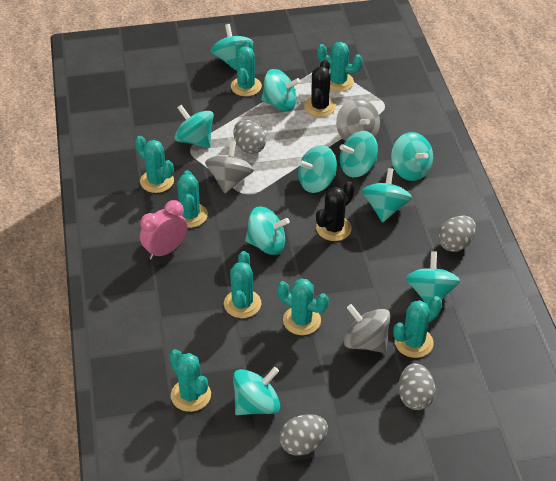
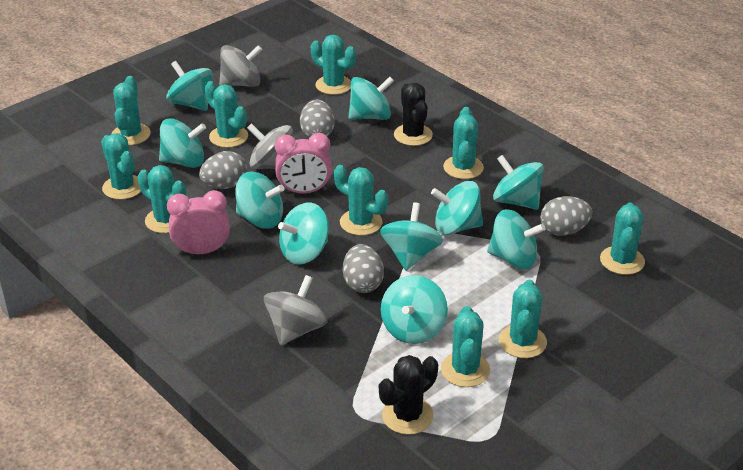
pink clock: [140,200,188,260] = 1 -> [167,190,230,255] [275,133,332,194] = 2
turquoise cactus: [135,136,174,193] [169,349,211,412] [177,170,208,228] [224,251,261,318] [231,40,262,96] [277,279,329,335] [317,42,363,92] [393,296,442,358] = 8 -> [101,133,141,200] [112,76,151,145] [138,165,186,233] [205,81,248,148] [311,35,356,95] [334,165,388,236] [441,306,490,387] [443,107,484,179] [499,280,547,358] [600,203,645,275] = 10

